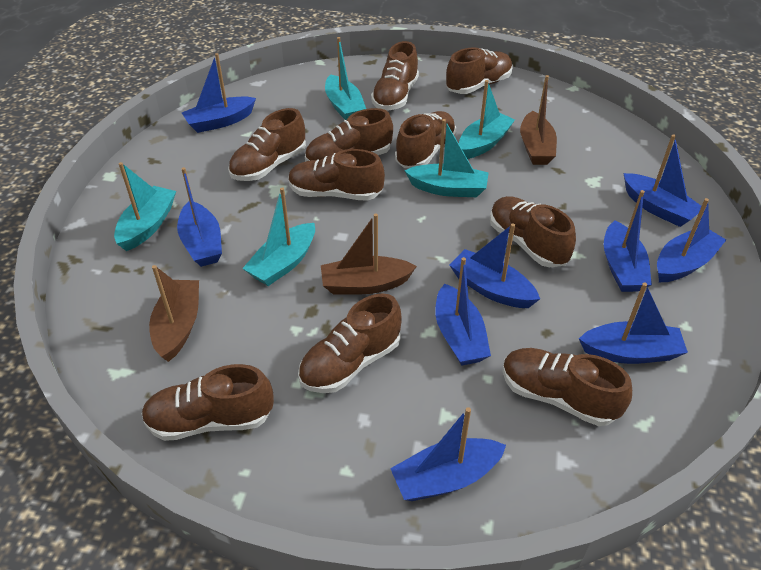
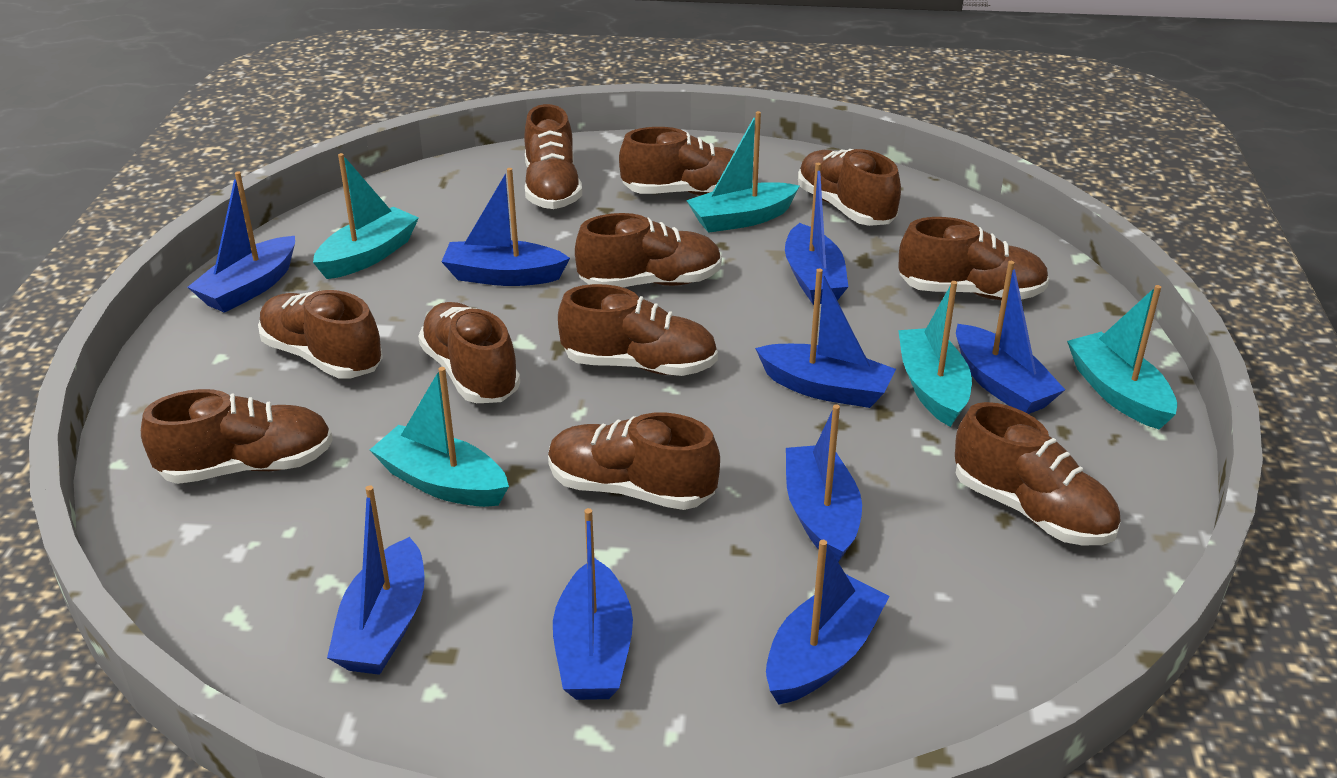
brown boat: [149,265,199,362] [321,213,417,294] [520,75,557,165] = 3 -> none = 0
brown shoe: [141,364,274,441] [228,108,306,181] [288,149,385,201] [298,293,402,393] [305,108,393,162] [371,41,419,111] [395,111,456,168] [446,47,512,94] [490,196,576,267] [502,348,632,426] = 10 -> [141,389,333,484] [258,290,383,378] [418,302,520,403] [524,104,582,209] [548,413,720,510] [558,284,718,376] [575,213,722,288] [619,127,753,196] [798,149,901,226] [898,217,1049,300] [955,402,1120,545] = 11

